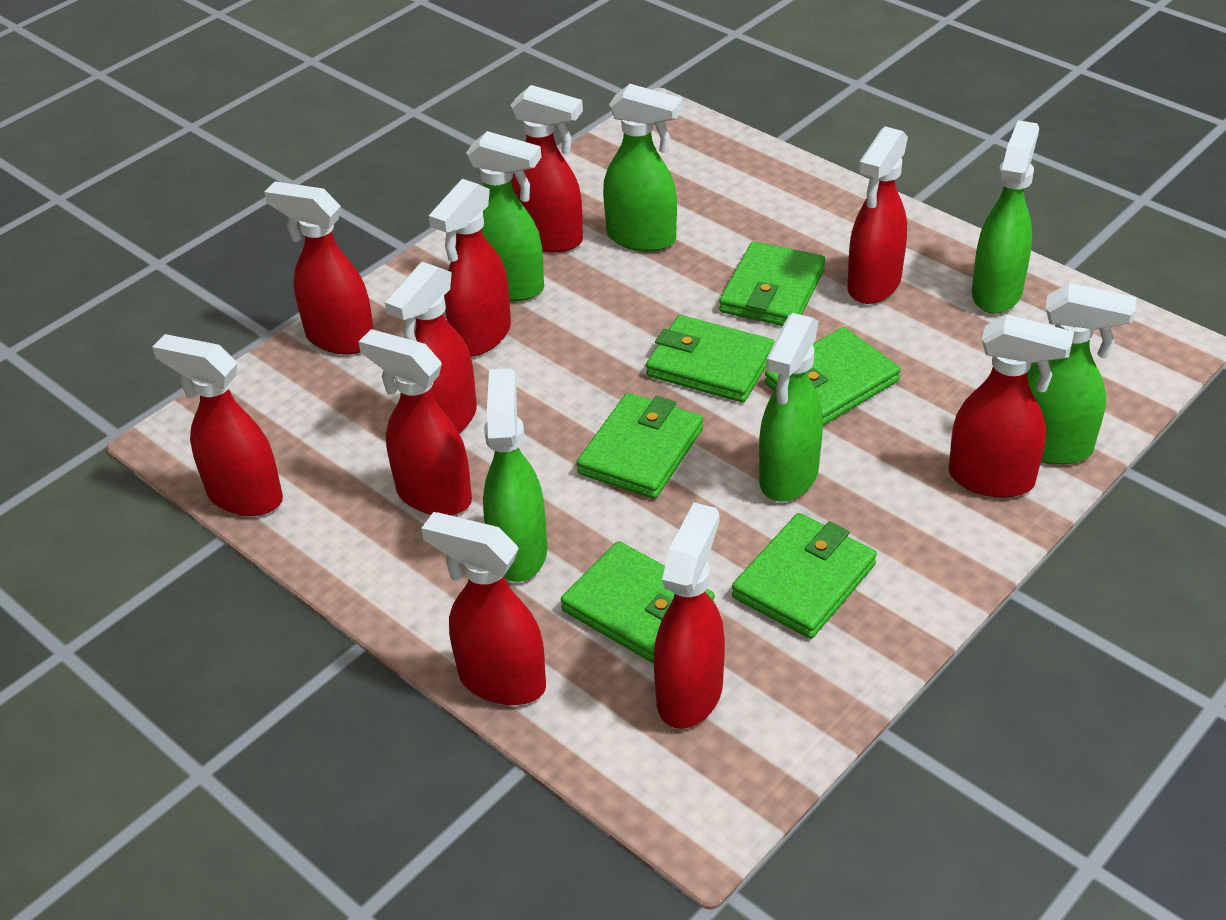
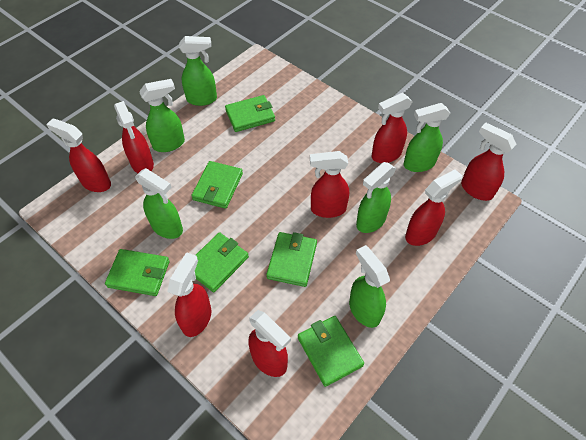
red spray bottle: [152,334,283,516] [264,182,374,354] [358,329,472,515] [385,262,477,434] [421,512,546,705] [428,179,511,357] [510,85,583,252] [653,503,725,729] [847,126,908,304] [949,314,1074,498] = 10 -> [46,119,111,192] [114,101,154,173] [167,252,211,337] [248,310,291,377] [310,151,349,218] [372,93,412,163] [405,169,462,246] [461,123,517,201] = 8

